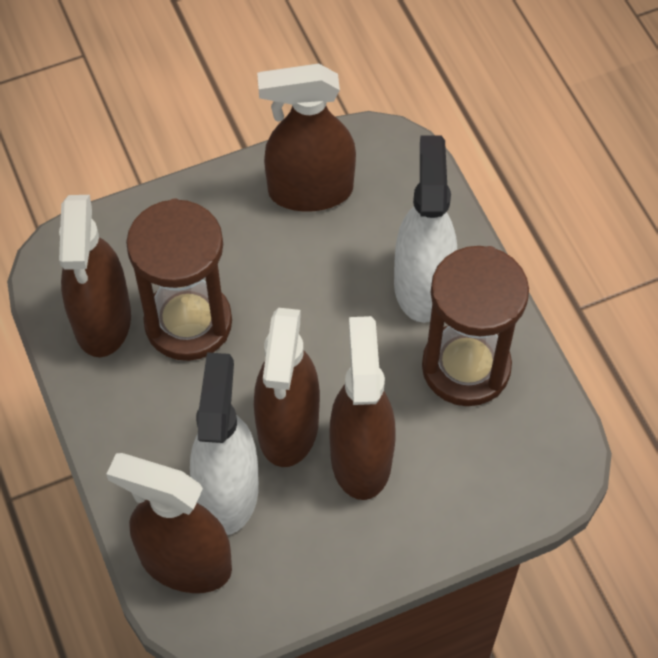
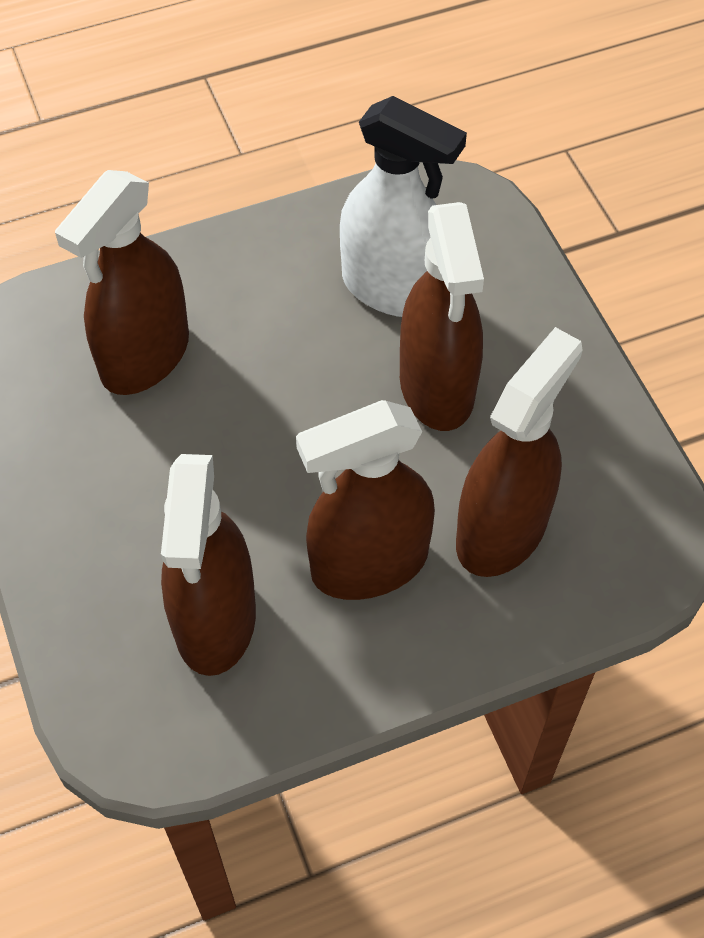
brown hourglass: [126,198,232,361] [422,246,529,406] = 2 -> none = 0
white spray bottle: [190,352,259,535] [394,135,457,323] = 2 -> [340,96,467,317] = 1

